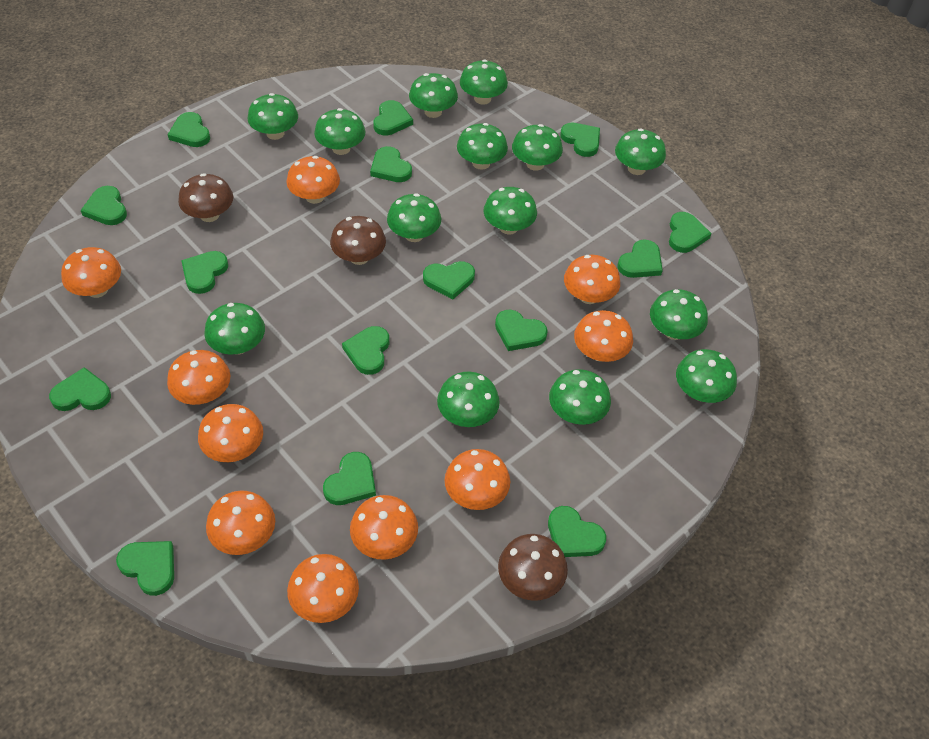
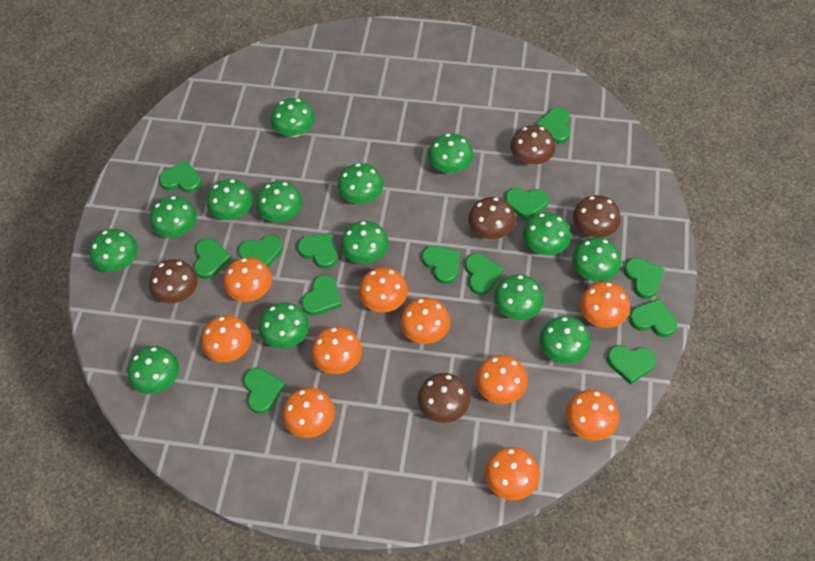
brown mushroom: [178,173,233,222] [330,216,386,265] [498,534,568,601] = 3 -> [149,259,198,304] [418,373,470,423] [468,197,516,239] [510,125,556,165] [573,195,621,237] = 5
green heart: [49,367,111,411] [81,186,127,225] [116,541,174,596] [167,112,210,147] [181,251,228,294] [323,452,376,505] [342,326,389,375] [370,146,412,182] [373,100,413,135] [423,261,475,299] [495,310,548,351] [548,506,606,557] [560,123,600,157] [618,240,663,278] [669,212,712,253] = 15 -> [159,161,202,193] [194,238,232,279] [238,235,283,267] [244,368,285,414] [297,234,338,269] [301,275,341,316] [422,246,460,284] [465,253,504,295] [505,188,549,221] [536,107,570,144] [607,345,656,385] [624,258,664,299] [629,299,677,337] = 13

